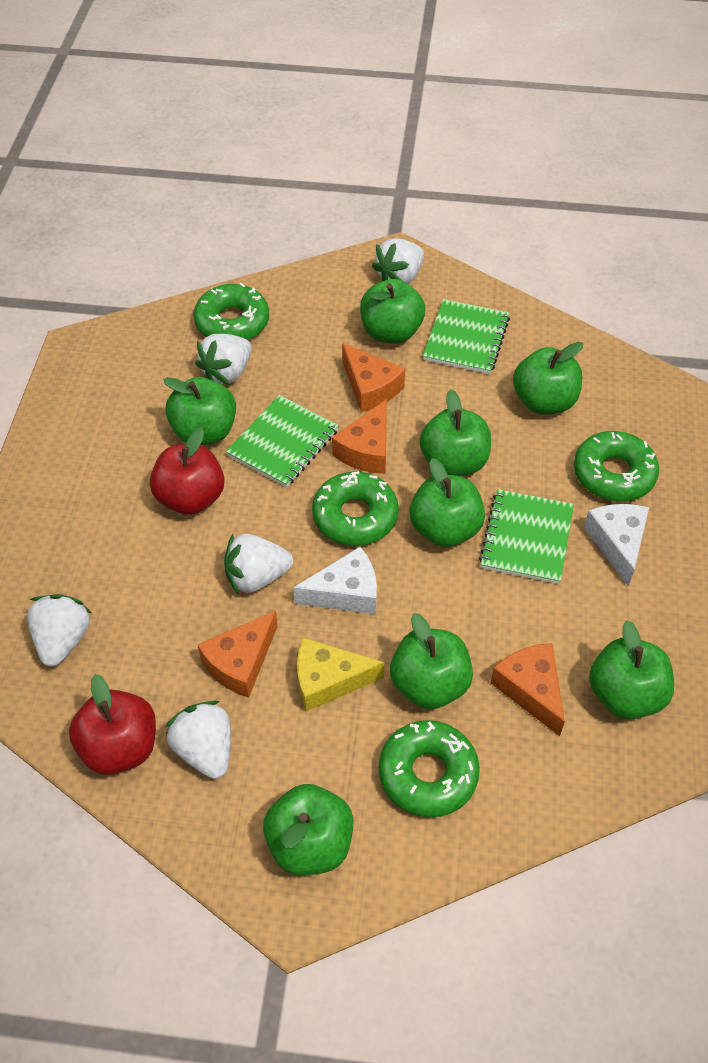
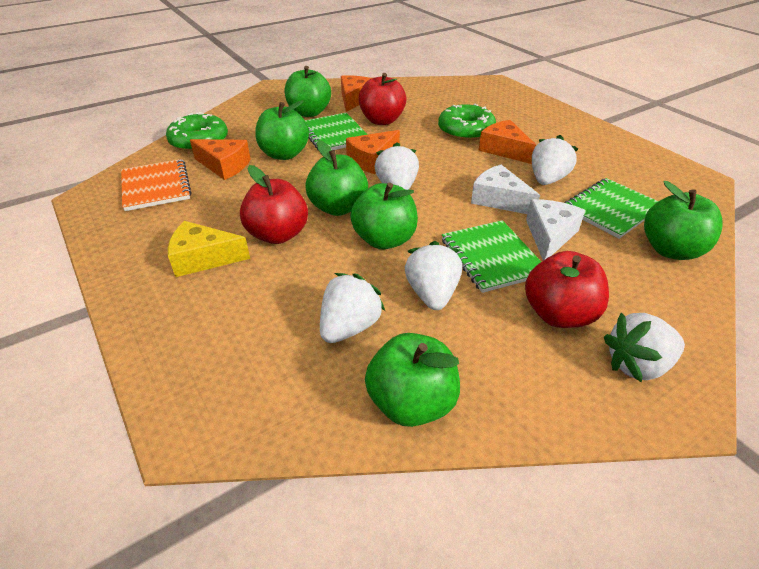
green apple: [163,377,236,445] [263,784,354,876] [360,279,425,344] [390,613,473,709] [409,458,485,547] [420,389,491,476] [513,342,583,414] [589,620,674,719] = 8 -> [255,100,309,160] [285,66,331,117] [305,140,368,216] [350,182,418,249] [365,333,460,427] [644,181,722,260] = 6
green donut: [193,283,269,340] [312,471,399,546] [379,720,480,818] [574,431,659,501] = 4 -> [166,112,228,152] [438,104,496,141] = 2
orange notebook: none = 0 -> [121,159,192,211] = 1
red apple: [69,674,156,775] [150,427,225,515] = 2 -> [240,165,308,244] [358,73,406,125] [525,251,609,328] = 3

